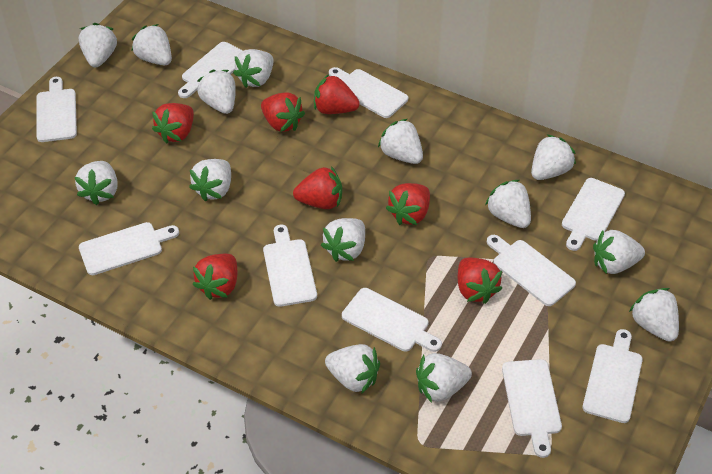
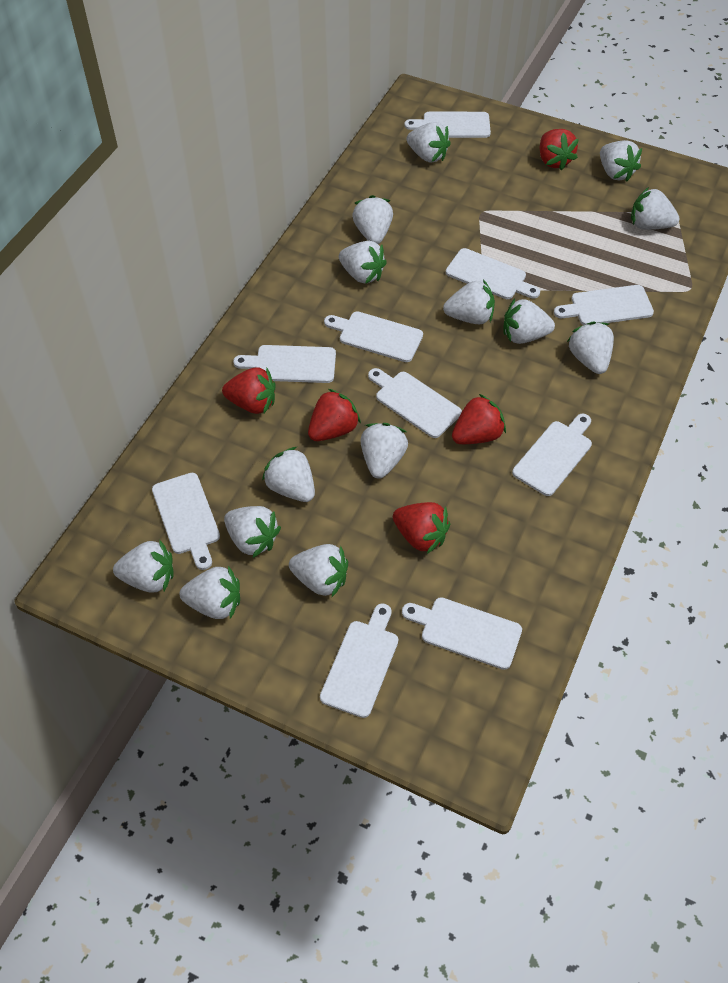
red strawberry: [152,103,194,144] [192,254,237,300] [261,92,305,132] [293,166,342,209] [314,74,360,114] [386,183,430,225] [458,258,503,304] = 7 -> [222,367,275,414] [308,389,361,441] [393,502,450,554] [452,394,506,444] [540,129,579,171] = 5

